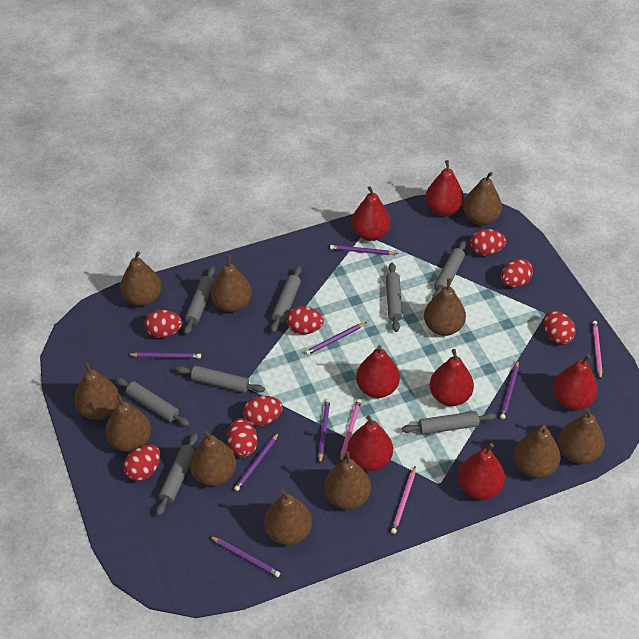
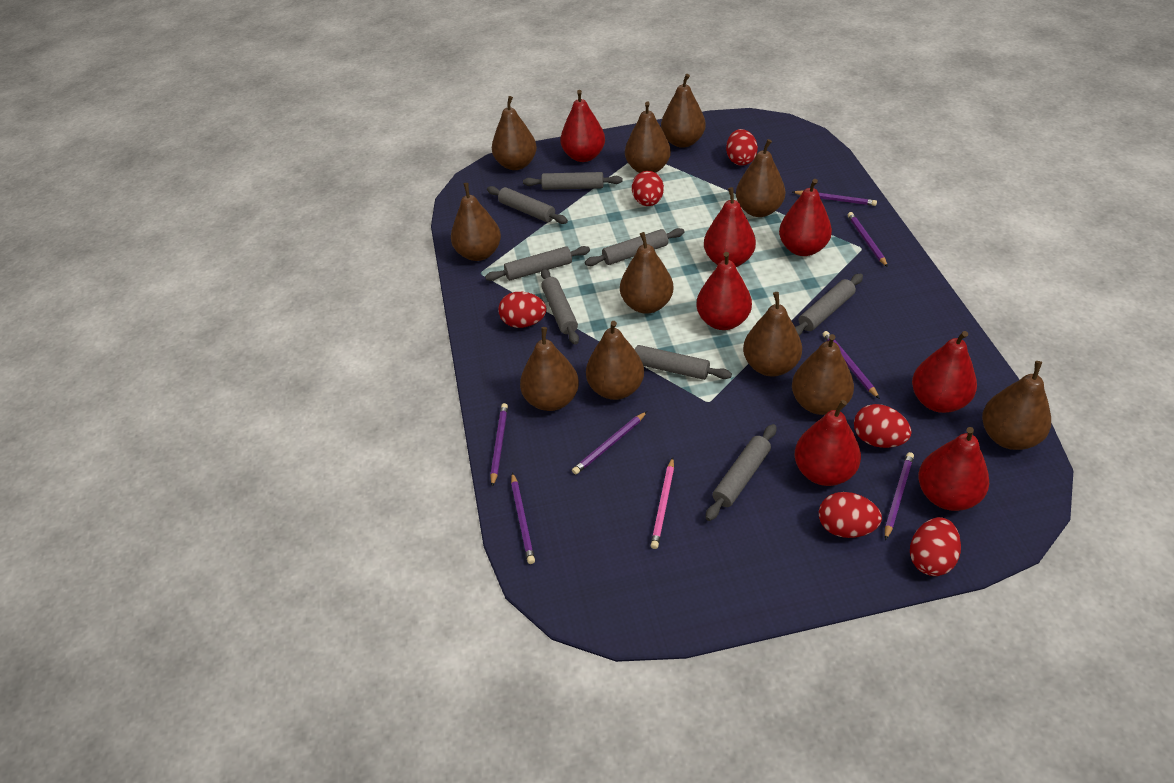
pink pencil: [340,399,361,463] [391,467,416,534] [592,321,602,380] = 3 -> [651,457,674,549] = 1
red egg: [123,445,161,481] [144,310,182,338] [227,418,258,457] [243,396,283,426] [286,306,324,334] [470,229,506,256] [501,258,533,287] [544,311,576,345] = 8 -> [498,292,546,328] [632,171,664,206] [726,129,758,166] [819,492,882,538] [854,404,912,448] [910,517,961,576] = 6

